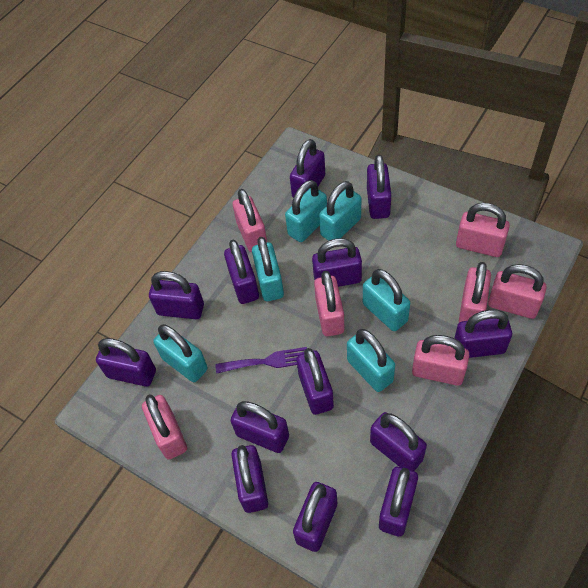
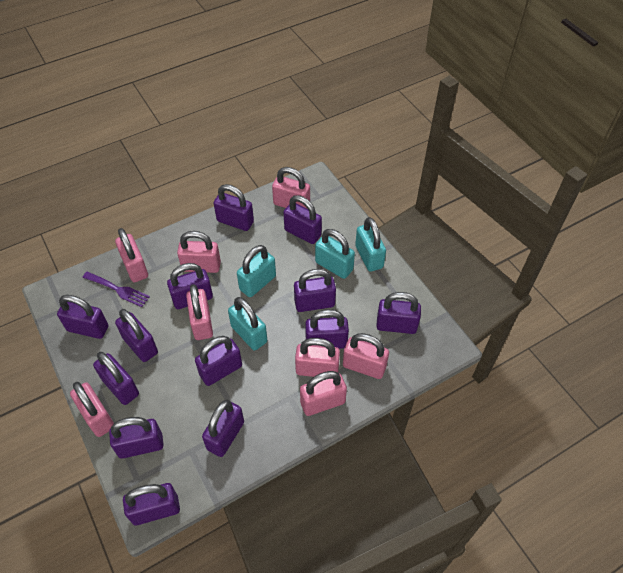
pink padlock: [142,394,187,459] [232,189,267,252] [314,271,344,336] [412,335,469,386] [456,203,510,257] [459,262,491,322] [488,264,547,319] = 7 -> [70,382,114,437] [115,228,148,282] [177,231,221,273] [186,284,213,340] [272,167,310,209] [295,338,340,377] [300,371,347,416] [343,333,389,379] = 8
turquoise padlock: [153,324,208,382] [252,237,284,301] [285,180,327,242] [319,181,361,241] [347,329,395,392] [363,269,410,331] = 6 -> [228,297,267,350] [237,245,276,297] [315,229,355,279] [355,217,386,272] = 4

